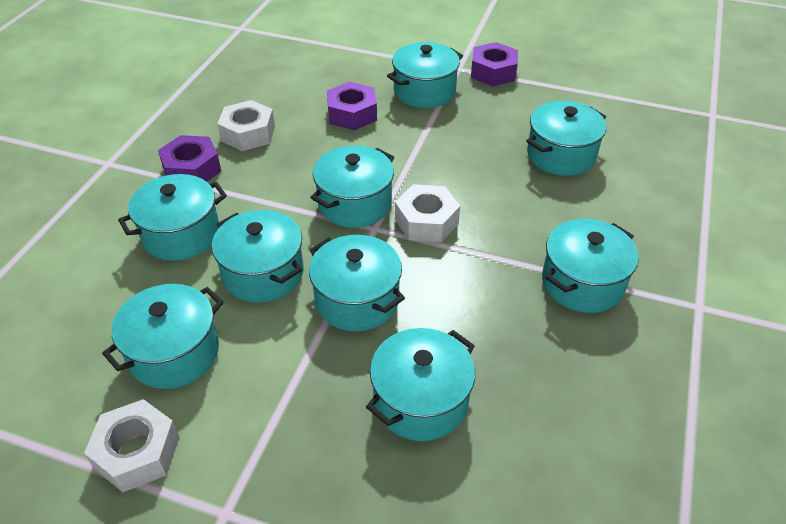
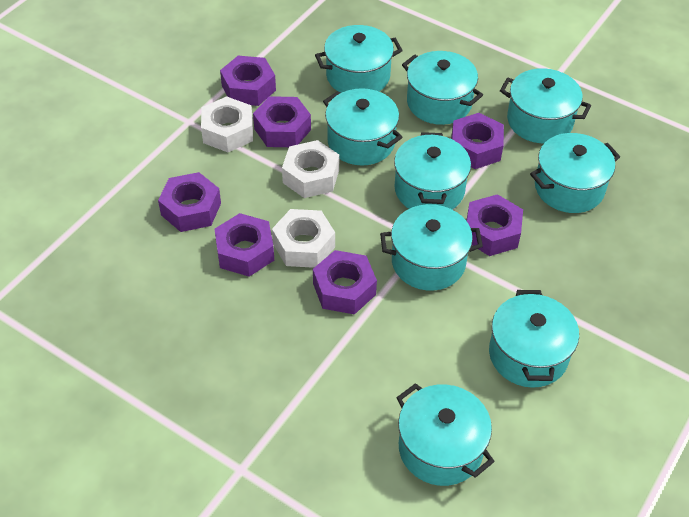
purple nut: [158,135,221,182] [327,82,377,131] [471,42,518,86] = 3 -> [158,172,221,232] [214,213,274,277] [220,56,276,106] [253,96,311,147] [313,250,377,315] [451,113,504,169] [467,194,523,256] = 7

